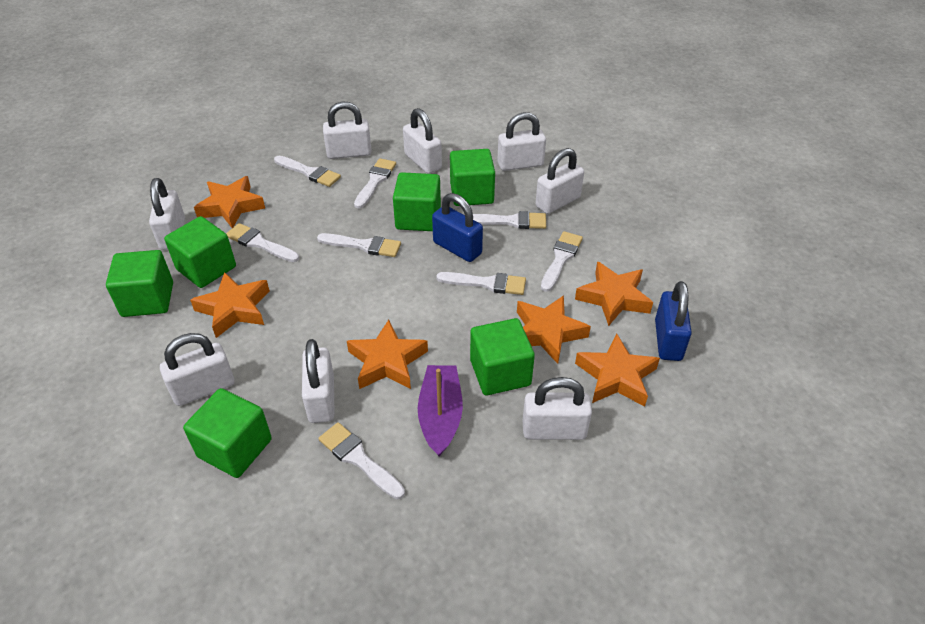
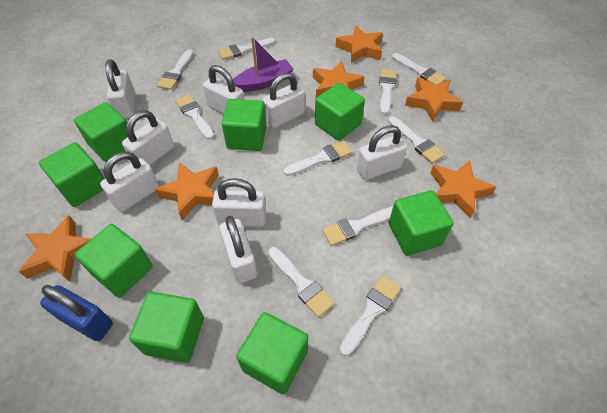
blue padlock: [432,193,483,262] [655,281,692,361] = 2 -> [40,285,113,341] = 1
green cube: [106,250,173,317] [164,216,236,288] [183,388,272,478] [393,172,441,231] [450,149,495,206] [470,318,535,395] = 6 -> [39,142,105,207] [74,102,128,162] [75,224,153,298] [129,292,204,363] [222,99,267,151] [236,312,308,394] [315,83,365,141] [389,190,454,256] = 8
white brush: [226,223,299,262] [274,156,341,187] [317,233,401,257] [318,422,405,499] [354,158,396,209] [436,272,526,295] [473,211,546,229] [541,231,583,292] = 8 -> [157,50,193,90] [175,94,214,140] [218,38,275,60] [268,247,335,317] [283,140,352,176] [322,207,393,246] [339,275,401,356] [379,69,397,115] [388,116,445,163] [392,53,446,85] = 10

